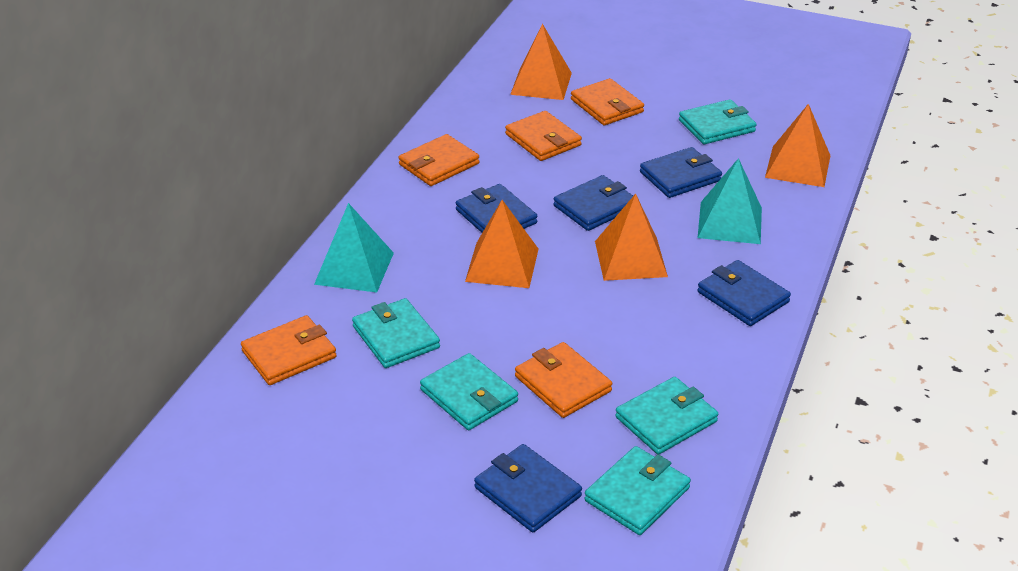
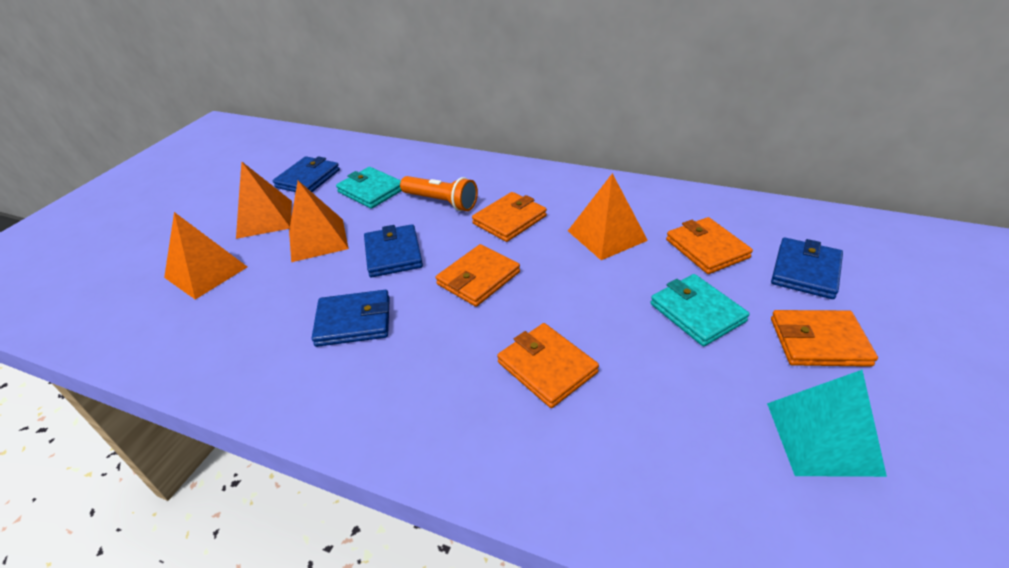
blue wallet: [456,184,537,233] [474,444,582,532] [553,175,633,231] [640,147,722,198] [697,260,791,326] = 5 -> [273,156,340,192] [311,290,390,347] [364,224,423,277] [771,238,843,299] = 4
orange flashlight: none = 0 -> [400,176,478,211] = 1
turquoise pyramid: [314,203,394,292] [698,158,762,244] = 2 -> [767,370,887,477] = 1
turquoise wallet: [352,298,440,368] [420,353,518,430] [584,446,691,535] [615,377,718,454] [679,99,757,144] = 5 -> [336,167,402,209] [650,274,750,346] = 2

